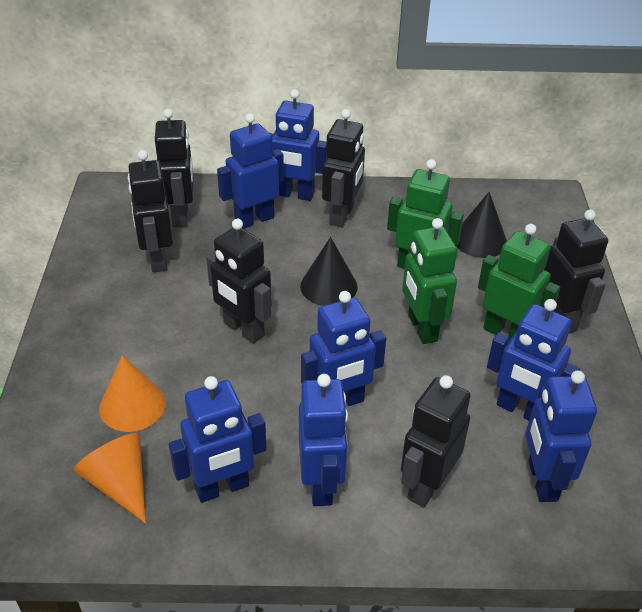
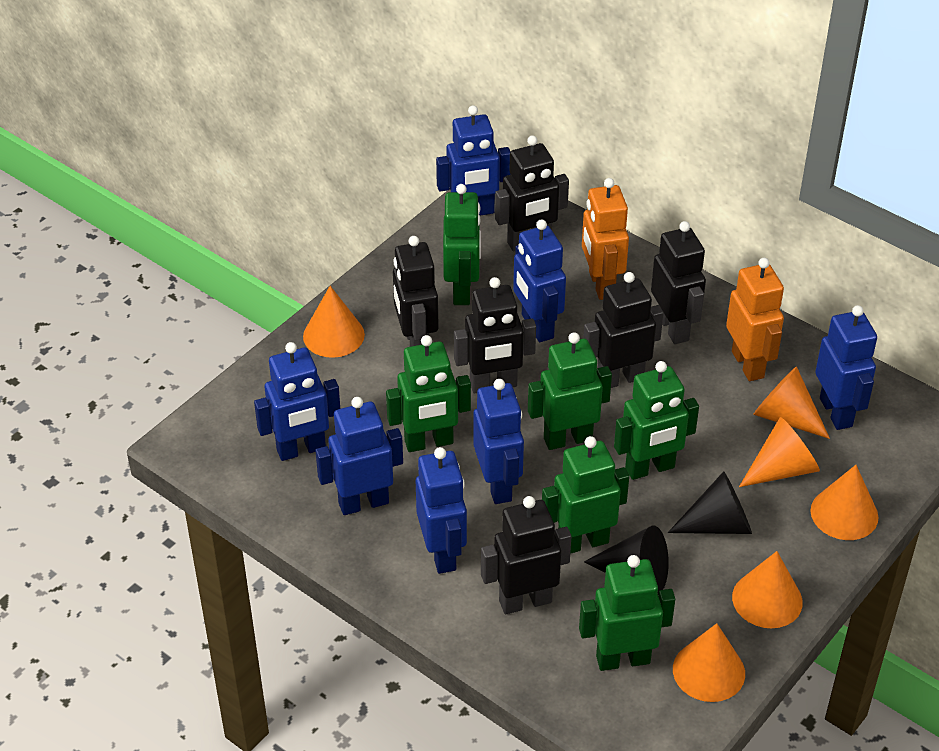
green robot: [387,159,464,269] [402,218,457,344] [478,224,561,341] = 3 -> [386,335,471,452] [443,184,481,305] [528,332,612,450] [542,436,629,554] [579,555,675,671] [614,361,699,480] = 6
orange cone: [73,433,146,524] [99,355,166,432] = 2 -> [303,286,365,358] [673,623,745,702] [732,551,803,628] [739,417,820,487] [753,366,830,439] [810,465,879,540] = 6
orange robot: none = 0 -> [582,178,629,300] [726,258,784,381] = 2

